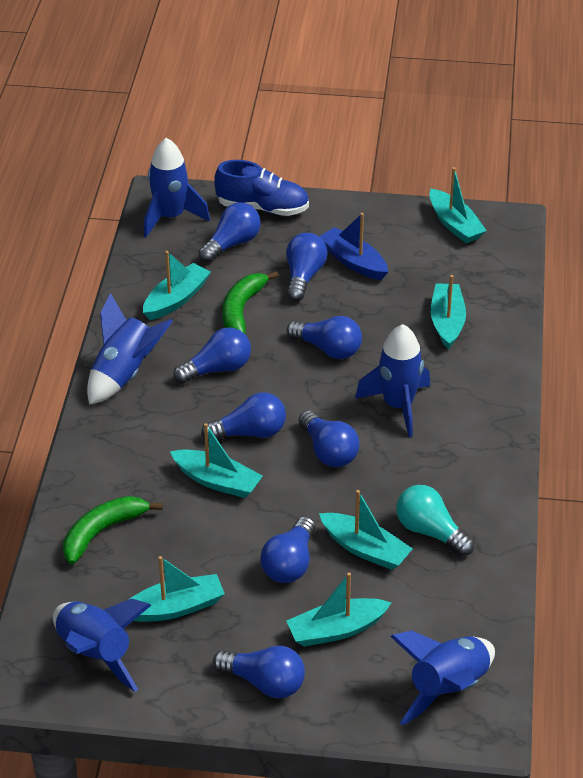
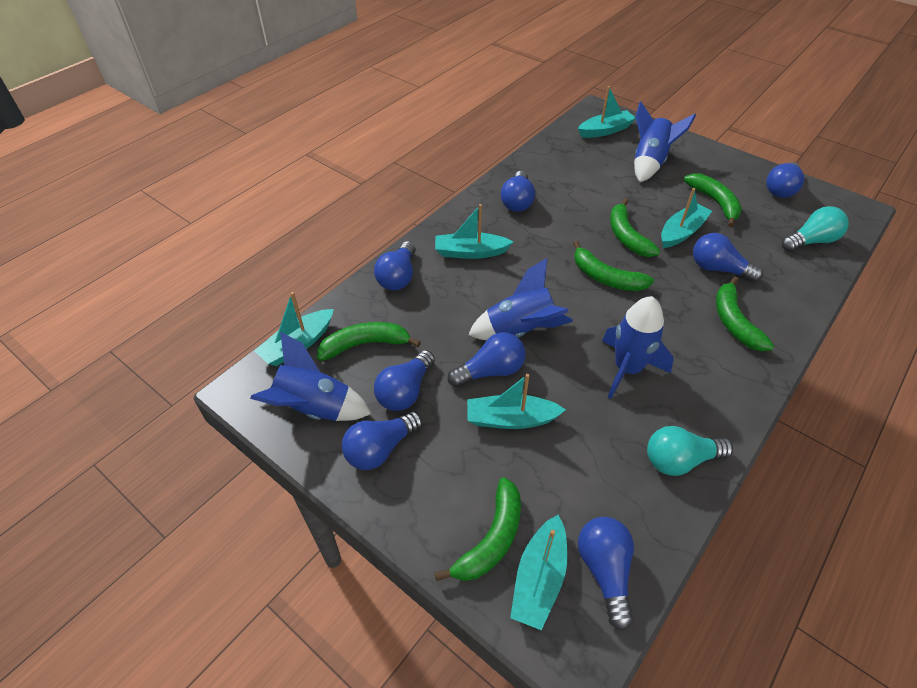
blue boat: [319,213,388,280] = 1 -> none = 0
blue rocket: [53,599,151,692] [87,293,173,405] [144,138,210,237] [355,324,430,437] [390,631,495,725] = 5 -> [250,332,371,421] [468,258,573,340] [602,296,674,399] [634,101,696,182] = 4
blue shoe: [214,160,309,216] = 1 -> none = 0
green banana: [63,496,163,564] [222,271,279,334] = 2 -> [317,322,421,361] [434,477,521,581] [573,240,654,291] [610,198,660,257] [684,174,742,227] [716,276,774,351] = 6
turquoise boat: [128,556,225,622] [143,251,211,320] [170,423,263,498] [286,572,392,647] [319,490,413,570] [429,167,487,243] [431,275,466,349] = 7 -> [255,292,334,366] [435,204,513,259] [467,374,566,429] [510,514,567,630] [578,86,636,138] [661,188,712,248] = 6
turquoise light bulb: [396,485,474,556] = 1 -> [647,426,733,476] [782,206,849,252] = 2

